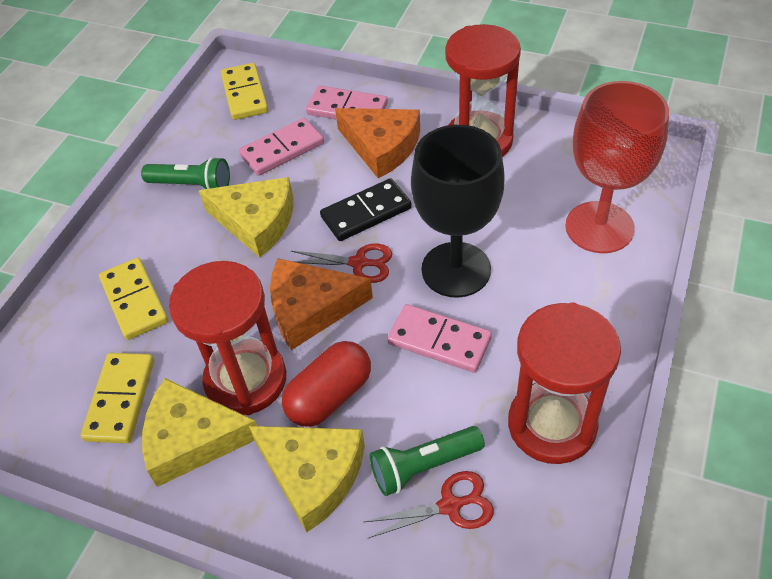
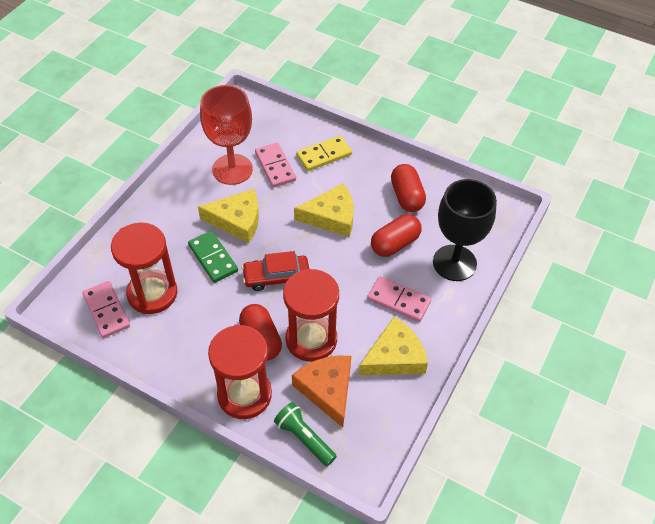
black domino: [320,178,412,241] = 1 -> none = 0
green domino: none = 0 -> [188,231,238,283] = 1
green flashlight: [141,157,230,189] [370,426,485,496] = 2 -> [274,402,337,466] = 1
orange cheese: [270,258,373,350] [335,108,420,178] = 2 -> [292,355,351,428] = 1
red capsule: [282,341,371,427] = 1 -> [239,304,282,361] [371,214,422,257] [391,164,426,212] = 3
red car: none = 0 -> [242,251,309,291] = 1
red scissors: [291,243,392,283] [364,471,494,538] = 2 -> none = 0
yellow domino: [81,353,154,443] [99,258,168,340] [221,63,268,120] = 3 -> [296,135,352,171] = 1

